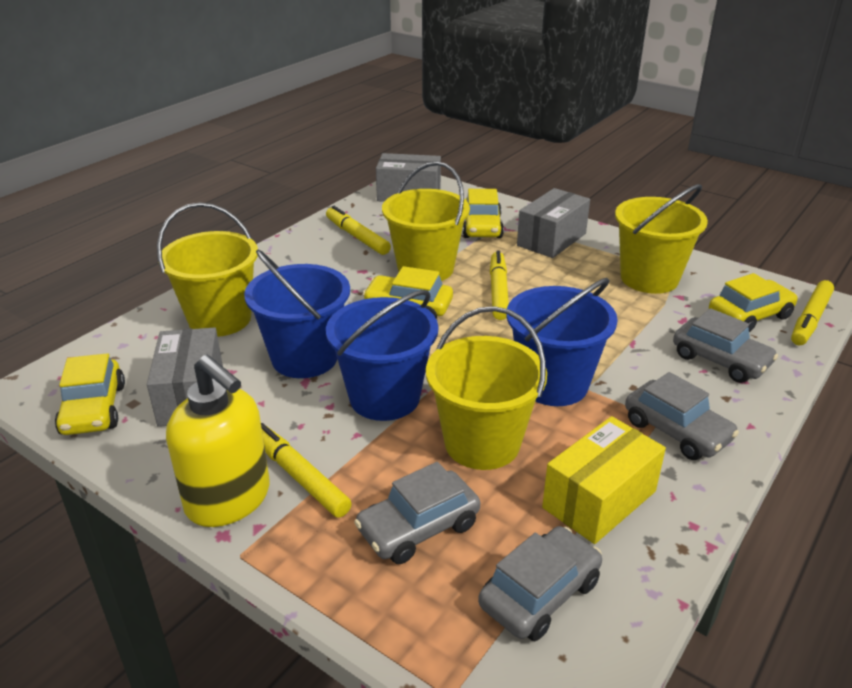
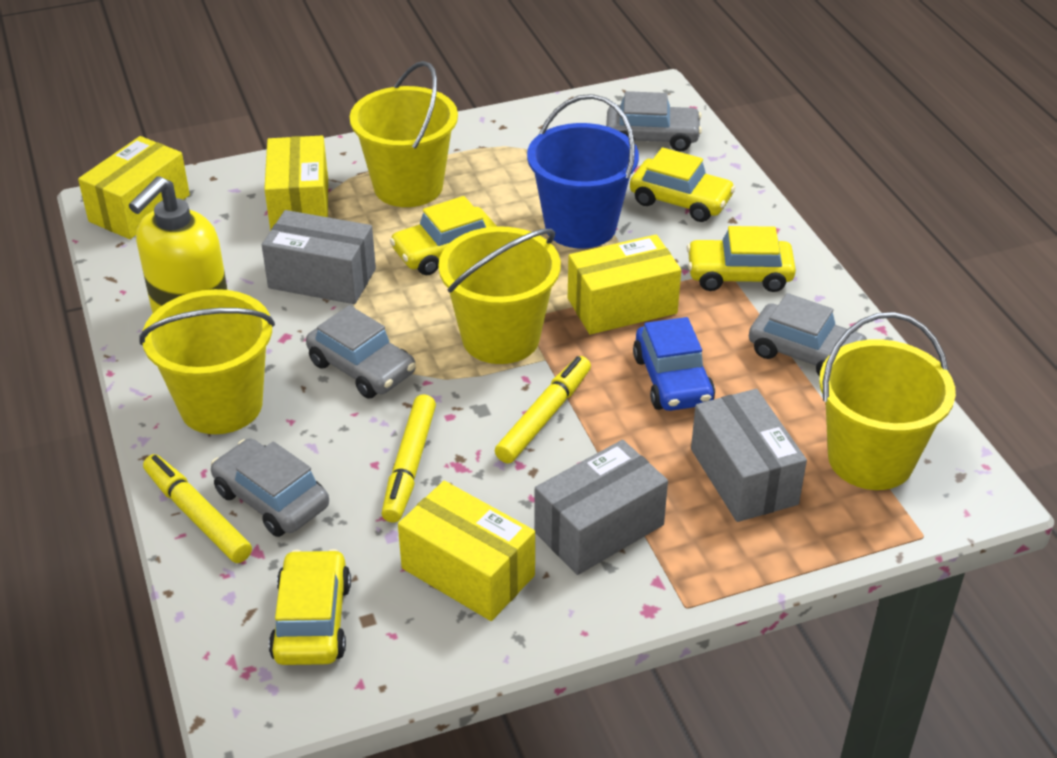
blue bucket: [244,250,350,378] [326,290,438,421] [506,278,618,406] = 3 -> [527,94,639,249] = 1
blue car: none = 0 -> [633,317,715,411] = 1
yellow box: [542,416,666,544] = 1 -> [78,136,190,239] [264,136,328,231] [398,481,535,621] [568,235,681,334] = 4
yellow marker: [261,423,352,518] [326,206,391,255] [490,251,509,320] [791,280,834,345] = 4 -> [143,454,252,563] [382,394,436,522] [495,356,591,463] = 3

